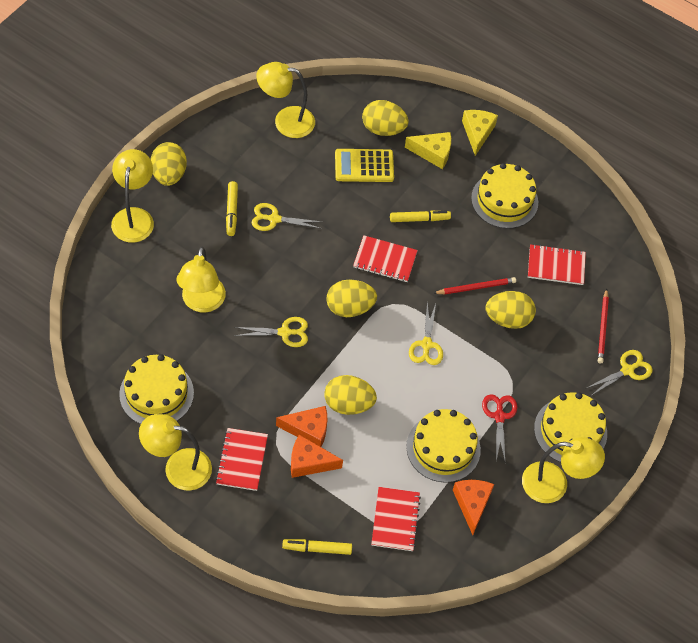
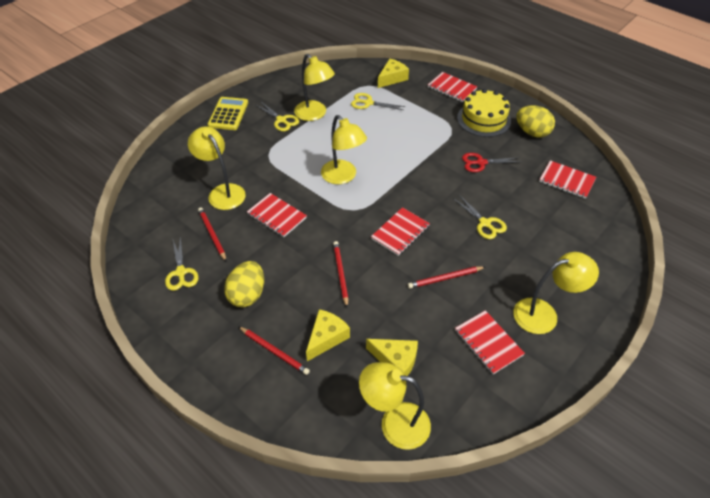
orange cheese: [276,406,327,447] [291,434,343,478] [453,480,494,535] = 3 -> none = 0
red notebook: [216,428,268,491] [353,235,418,282] [371,487,421,551] [528,244,586,285] = 4 -> [247,193,307,237] [371,207,430,256] [428,72,477,102] [455,310,525,374] [539,160,596,199] = 5
red pencil: [433,277,516,295] [598,289,609,363] = 2 -> [198,208,226,261] [238,326,310,375] [333,241,349,308] [408,266,485,288] = 4
yellow cake: [119,354,194,424] [406,409,481,483] [471,163,538,229] [534,392,607,462] = 4 -> [457,89,511,137] = 1
yellow cheese: [405,132,451,169] [462,110,498,156] = 2 -> [306,309,350,361] [366,339,418,376] [378,58,409,88] = 3
yellow egg: [151,142,187,186] [324,375,377,415] [326,279,377,317] [362,100,409,136] [486,291,536,329] = 5 -> [224,261,264,307] [517,105,555,137] = 2
yellow marker: [226,181,238,236] [282,539,352,555] [390,211,451,222] = 3 -> none = 0

